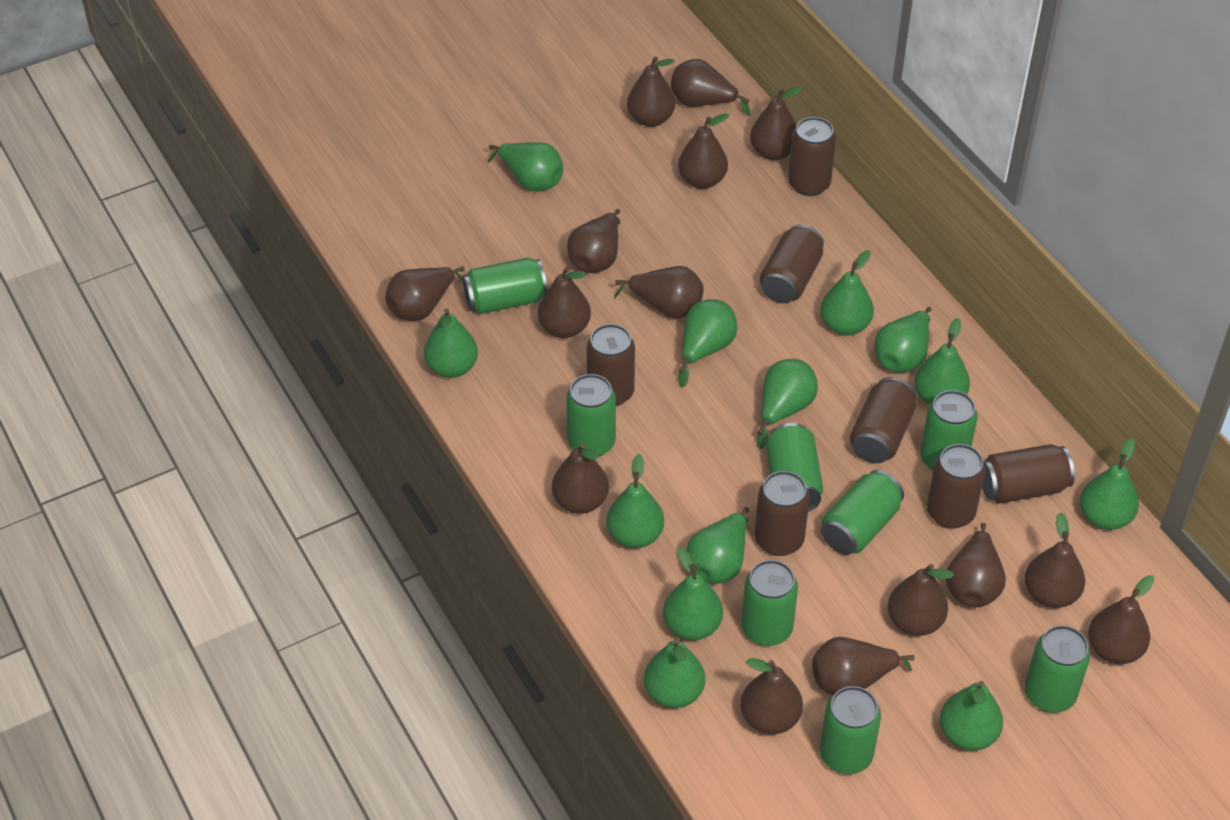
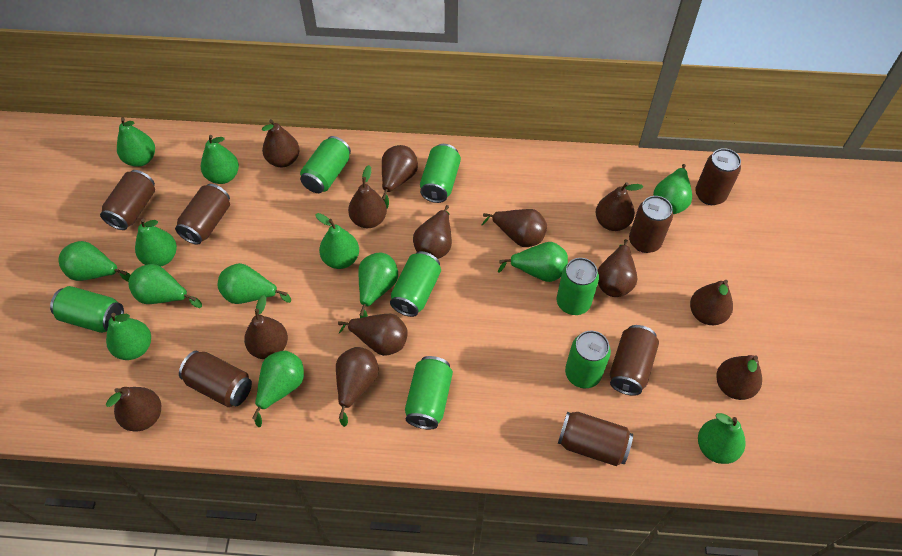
brown pear: [385,266,465,321] [538,267,591,338] [552,443,609,514] [567,209,621,273] [614,266,703,319] [627,56,675,127] [671,59,750,116] [678,113,729,189] [741,658,803,734] [750,86,802,160] [812,637,915,696] [888,564,954,636] [946,523,1006,607] [1025,512,1085,608] [1088,575,1154,664] = 15 -> [106,387,161,432] [244,295,288,359] [262,119,300,167] [336,347,379,427] [338,314,408,356] [348,165,387,228] [382,145,418,209] [413,205,452,259] [482,209,547,247] [595,182,643,231] [597,239,637,297] [690,280,733,325] [716,355,762,400] = 13
green can: [463,258,548,314] [566,374,616,456] [742,560,798,646] [766,423,823,512] [820,686,881,774] [821,470,904,555] [920,390,978,470] [1024,625,1090,712] = 8 -> [50,286,124,333] [300,136,351,193] [390,251,441,317] [405,356,453,429] [420,144,461,203] [557,258,599,315] [565,331,611,388] = 7

